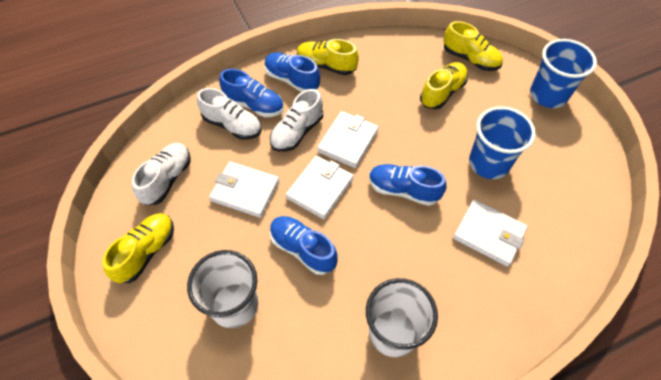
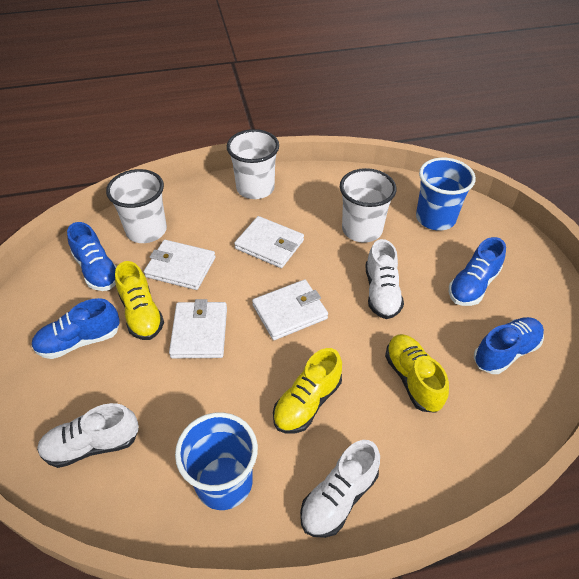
white cup: [187,250,258,328] [366,278,438,357] = 2 -> [106,169,167,243] [227,129,279,199] [340,168,397,243] = 3
yellow shoe: [102,213,174,283] [297,39,359,75] [420,62,468,109] [443,21,503,71] = 4 -> [115,261,164,340] [273,348,342,433] [385,334,449,413] = 3

